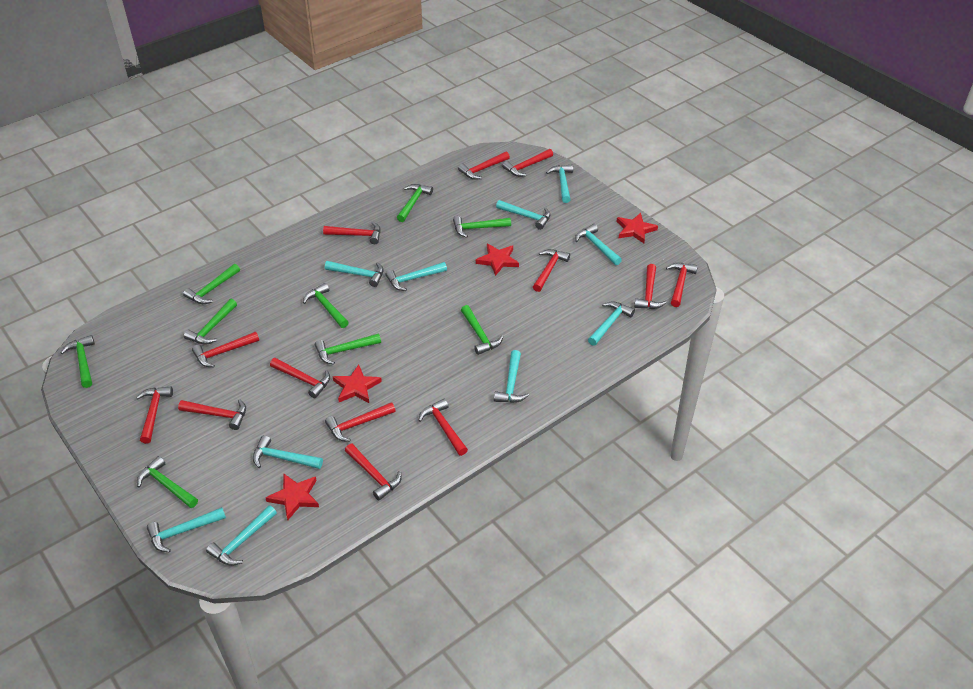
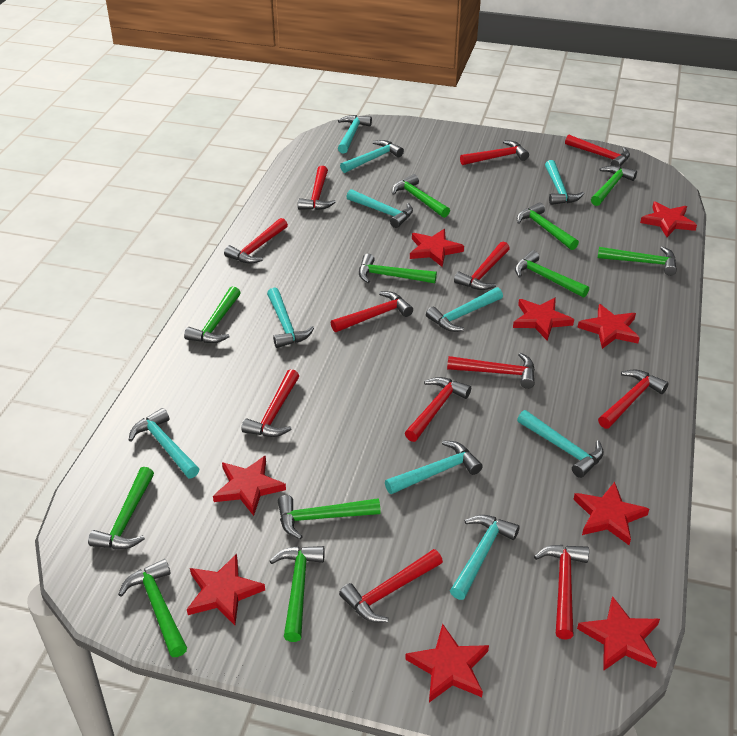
green hammer: [60,335,95,388] [137,456,198,508] [183,264,240,304] [184,299,237,345] [303,283,349,328] [315,333,381,365] [397,184,433,222] [453,216,511,238] [461,305,503,355] = 9 -> [88,467,154,549] [118,559,187,657] [184,286,241,343] [270,546,325,642] [278,495,381,540] [359,254,437,283] [392,174,450,218] [515,251,589,297] [517,203,579,250] [591,165,637,206] [598,246,677,276] = 11
red hammer: [136,386,173,444] [178,399,246,430] [192,332,259,367] [270,358,330,398] [323,222,381,244] [325,402,396,442] [345,444,402,501] [418,399,468,456] [458,151,510,180] [502,149,553,177] [533,249,570,292] [634,264,667,309] [666,263,698,307] = 13 -> [224,218,288,264] [241,369,299,437] [298,166,336,210] [331,291,413,332] [339,549,443,623] [405,377,471,442] [447,353,535,389] [454,242,510,290] [460,140,529,165] [534,545,589,640] [565,135,630,166] [598,370,669,429] = 12
red star: [266,474,319,520] [333,365,382,403] [476,244,519,276] [616,213,658,243] = 4 -> [187,554,265,625] [213,455,286,516] [405,623,489,702] [410,229,464,267] [513,298,574,341] [573,482,649,545] [577,304,640,349] [577,596,660,671] [640,202,697,237] = 9

